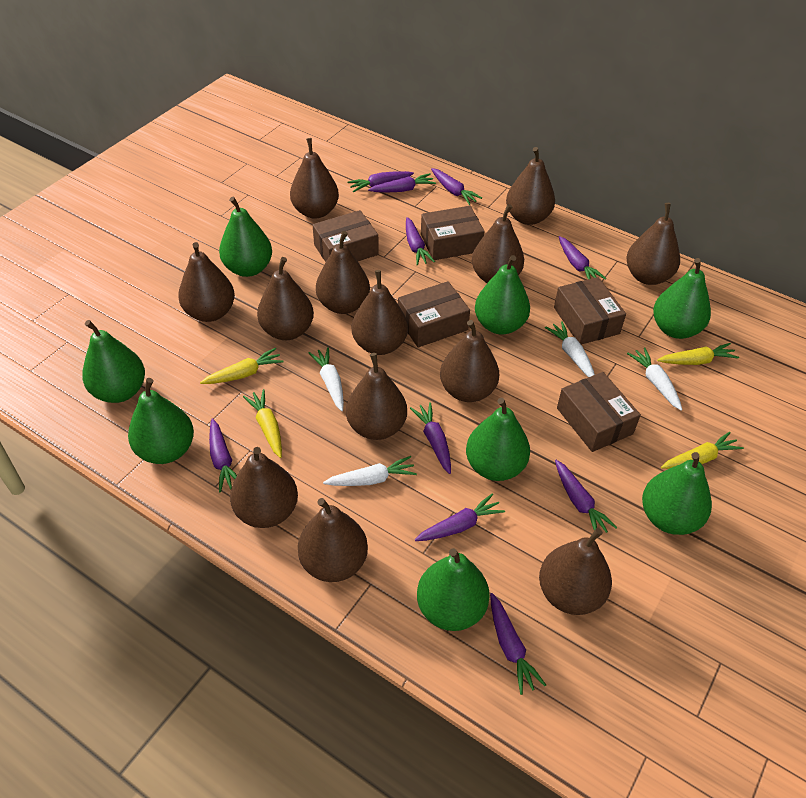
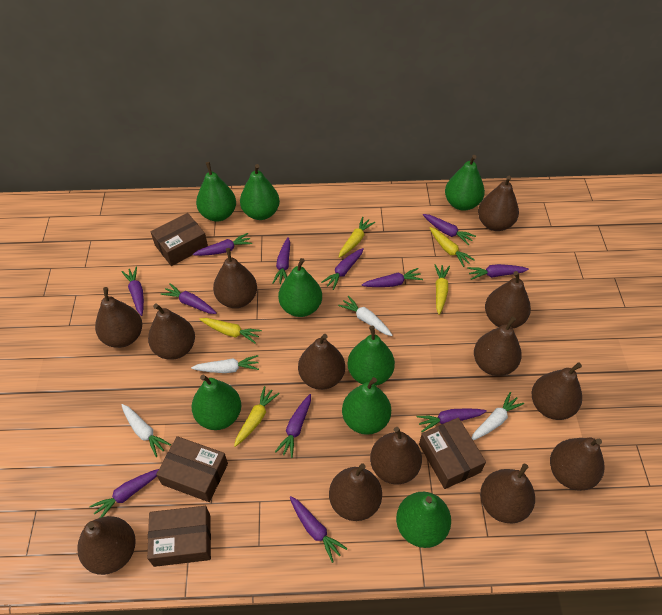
brown box: [313,210,379,262] [398,281,470,347] [421,206,484,260] [554,277,626,345] [557,372,641,452] = 5 -> [147,506,211,567] [150,213,208,266] [156,436,228,502] [419,418,486,489] = 4
purple carrot: [209,418,237,493] [348,171,414,192] [368,173,436,192] [406,217,435,265] [410,402,451,474] [415,493,505,541] [431,168,482,205] [490,593,546,695] [555,460,617,533] [559,236,606,280] = 10 -> [89,469,159,518] [121,267,144,316] [161,283,217,314] [193,233,252,256] [273,237,290,284] [275,394,311,458] [290,496,348,563] [321,248,364,290] [362,268,423,287] [416,408,487,432] [423,214,476,245] [467,264,529,280] = 12
yellow carrot: [200,348,284,384] [243,389,282,458] [657,343,739,365] [661,432,744,469] = 4 -> [199,318,262,344] [234,386,280,447] [339,217,375,258] [429,227,475,267] [435,265,450,315] = 5

